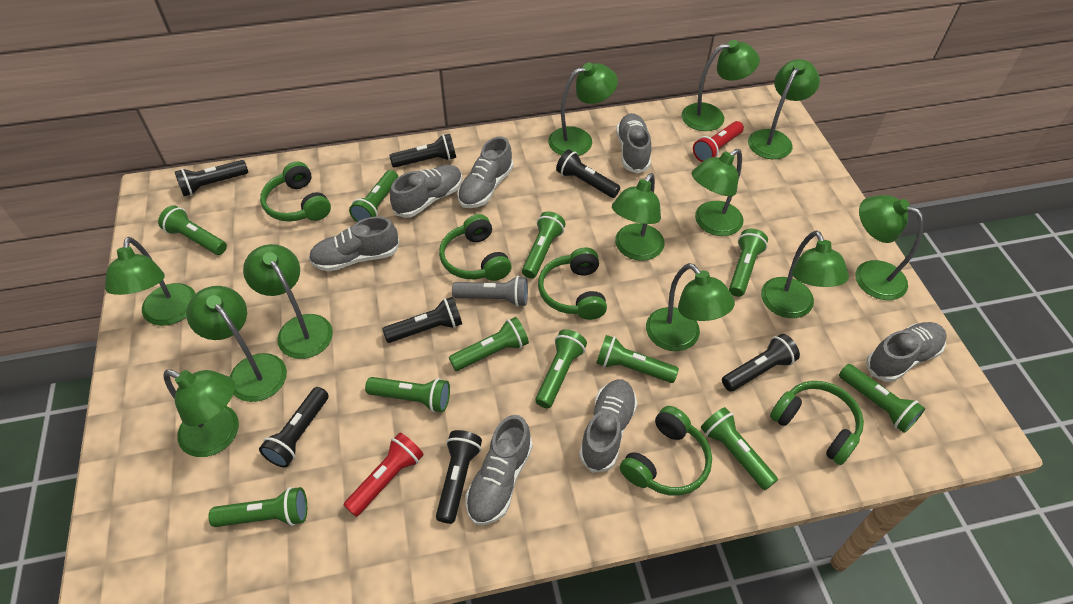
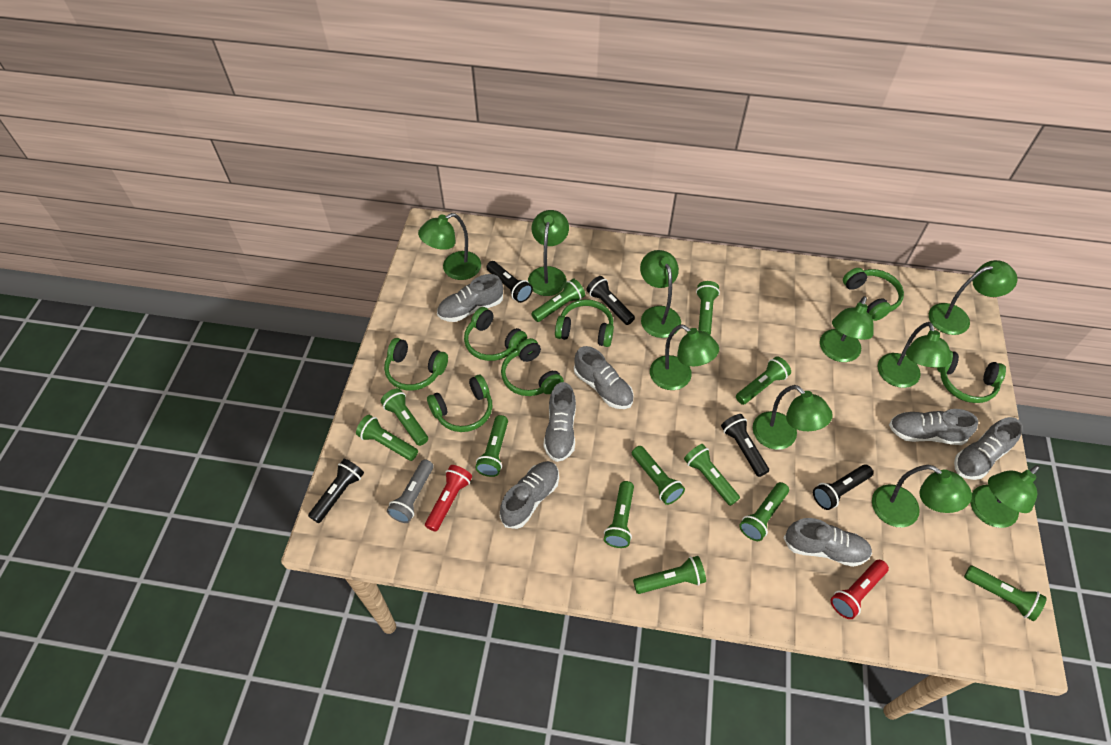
black flashlight: [175,160,248,196] [259,387,329,467] [382,297,462,343] [389,134,456,168] [436,430,482,524] [556,149,620,198] [722,334,800,392] = 7 -> [308,459,364,523] [486,261,533,303] [586,276,635,325] [721,414,769,477] [813,464,873,510] = 5
green flashlight: [158,205,227,255] [208,487,307,527] [349,170,398,222] [365,377,450,412] [449,317,529,371] [522,211,566,279] [535,329,587,408] [596,335,679,383] [701,407,778,490] [729,229,768,297] [839,364,925,433] = 11 -> [356,415,418,461] [381,388,428,446] [475,415,508,477] [531,279,585,322] [604,481,634,548] [632,446,685,505] [633,556,706,594] [684,444,740,506] [696,281,720,335] [736,356,791,405] [739,482,789,541] [964,565,1047,621] = 12
green headphones: [260,161,331,222] [439,214,512,281] [538,248,607,320] [620,406,712,496] [770,381,864,465] = 5 -> [384,338,448,391] [427,375,492,432] [464,307,527,361] [501,338,564,396] [555,299,614,347] [843,268,904,321] [937,350,1006,403] = 7
green lamp: [105,237,196,326] [163,370,239,457] [186,286,287,402] [243,244,333,359] [548,63,618,156] [612,173,664,261] [646,263,735,351] [682,40,760,131] [692,149,744,236] [748,59,820,159] [761,230,849,318] [855,195,924,300] = 12 -> [418,213,481,280] [528,210,569,296] [640,250,681,338] [650,324,719,390] [753,385,833,450] [820,296,874,362] [872,465,972,527] [878,322,952,388] [929,260,1018,335] [970,465,1040,528] = 10

